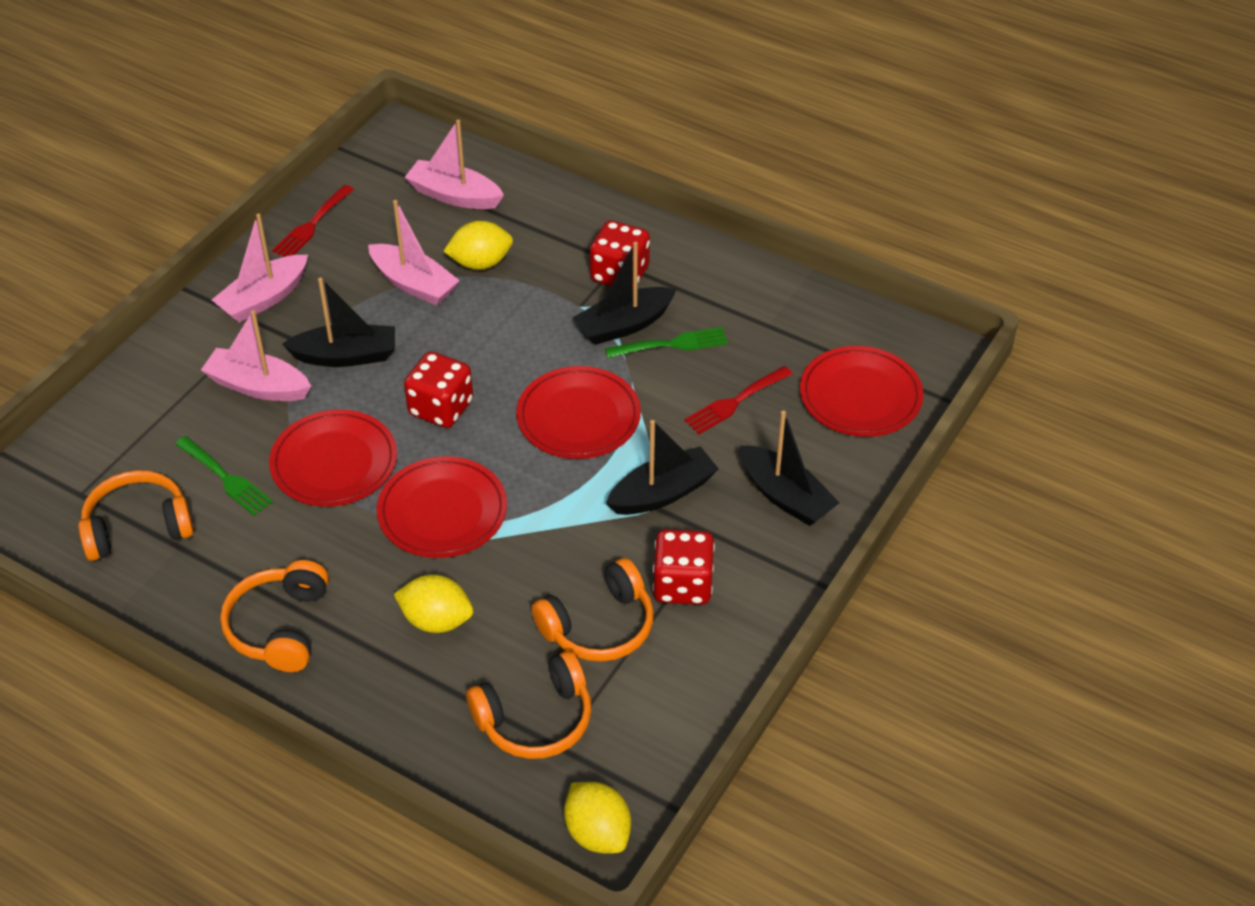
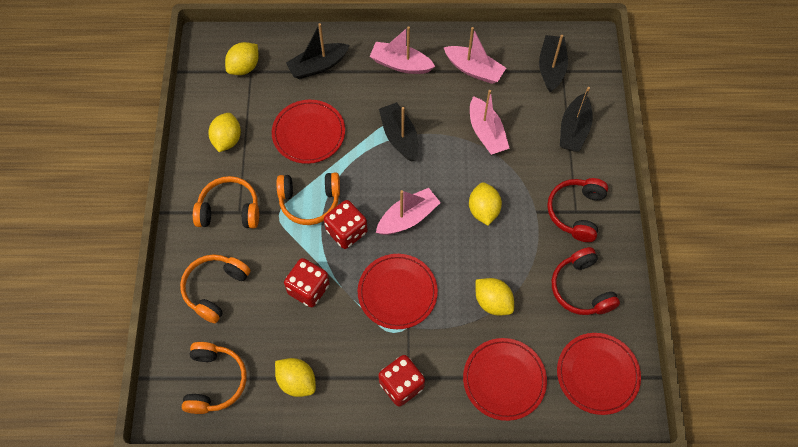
green fork: [175,436,273,516] [605,327,728,358] = 2 -> none = 0
red fork: [272,185,354,257] [684,366,793,434] = 2 -> none = 0
red headphones: none = 0 -> [547,178,608,242] [552,247,620,315] = 2
yellow lemon: [394,574,473,633] [443,221,513,270] [564,782,631,854] = 3 -> [208,113,241,152] [225,42,259,75] [275,358,316,397] [469,182,502,225] [476,278,514,315] = 5

